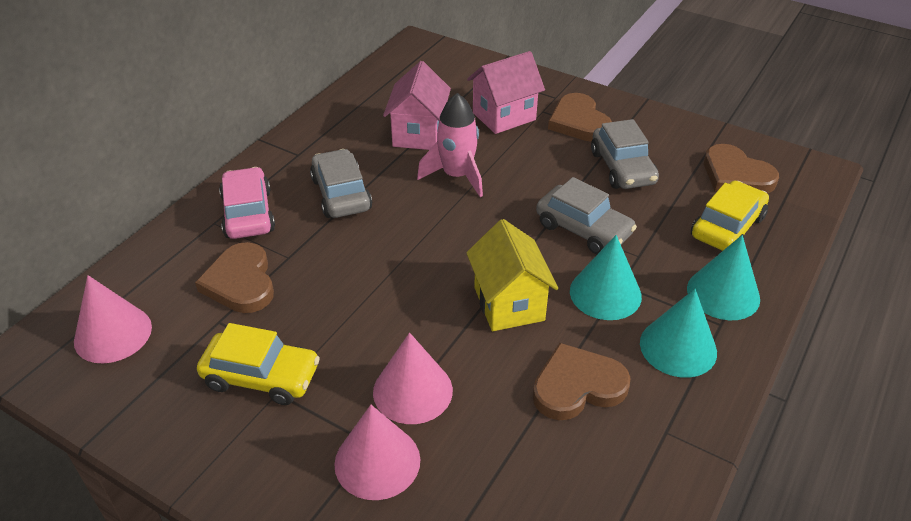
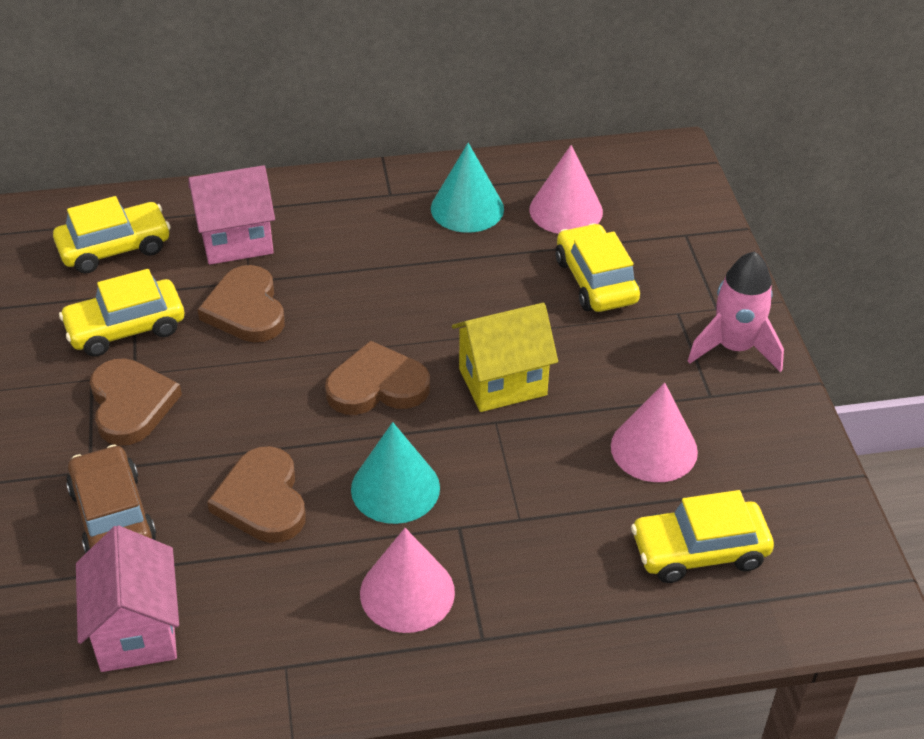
brown car: none = 0 -> [66,445,156,554] = 1
grey car: [310,149,372,218] [536,177,637,254] [591,119,659,189] = 3 -> none = 0
pink car: [219,167,275,239] = 1 -> none = 0
turquoise cone: [570,235,642,320] [640,289,717,378] [687,235,760,320] = 3 -> [351,422,440,524] [431,143,504,233] = 2
yellow car: [197,323,320,405] [691,181,769,251] = 2 -> [53,196,171,273] [59,269,184,357] [555,223,640,312] [631,490,774,583] = 4

